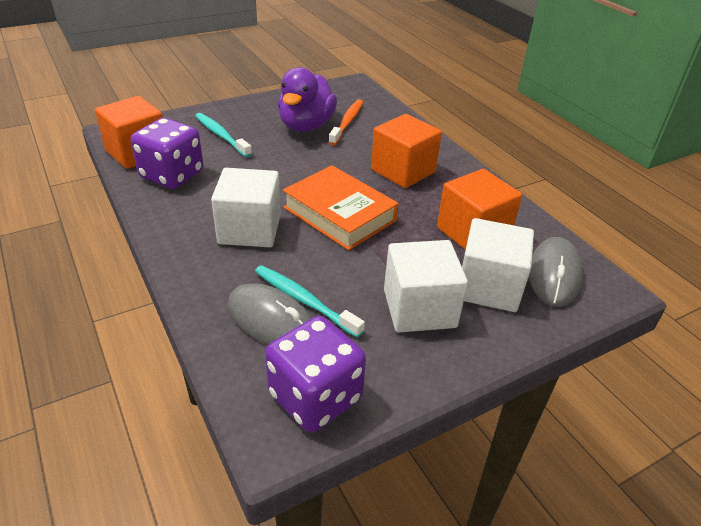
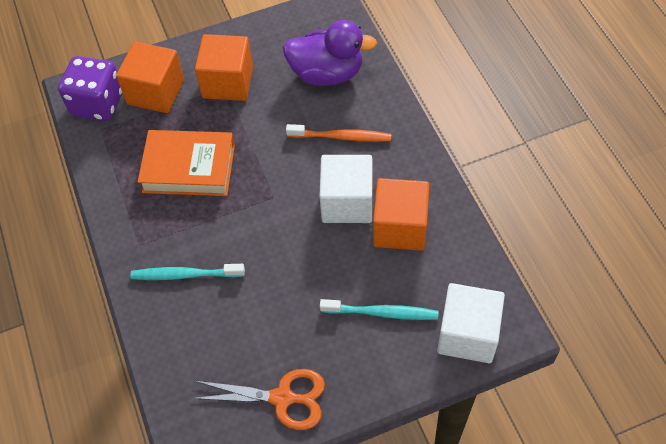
grey mouse: [228,283,312,345] [529,237,583,307] = 2 -> none = 0
orange scissors: none = 0 -> [192,369,325,430] = 1
purple dice: [131,118,203,189] [265,316,366,432] = 2 -> [58,56,122,121] = 1
white cube: [211,168,281,247] [384,240,468,333] [462,218,534,312] = 3 -> [319,155,372,223] [437,283,505,363] = 2

